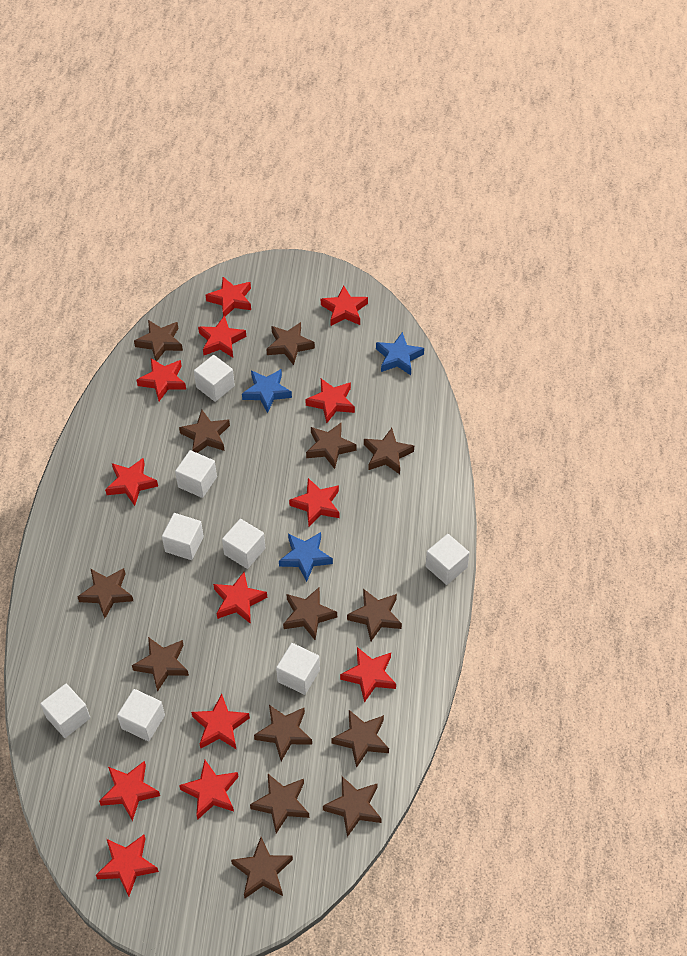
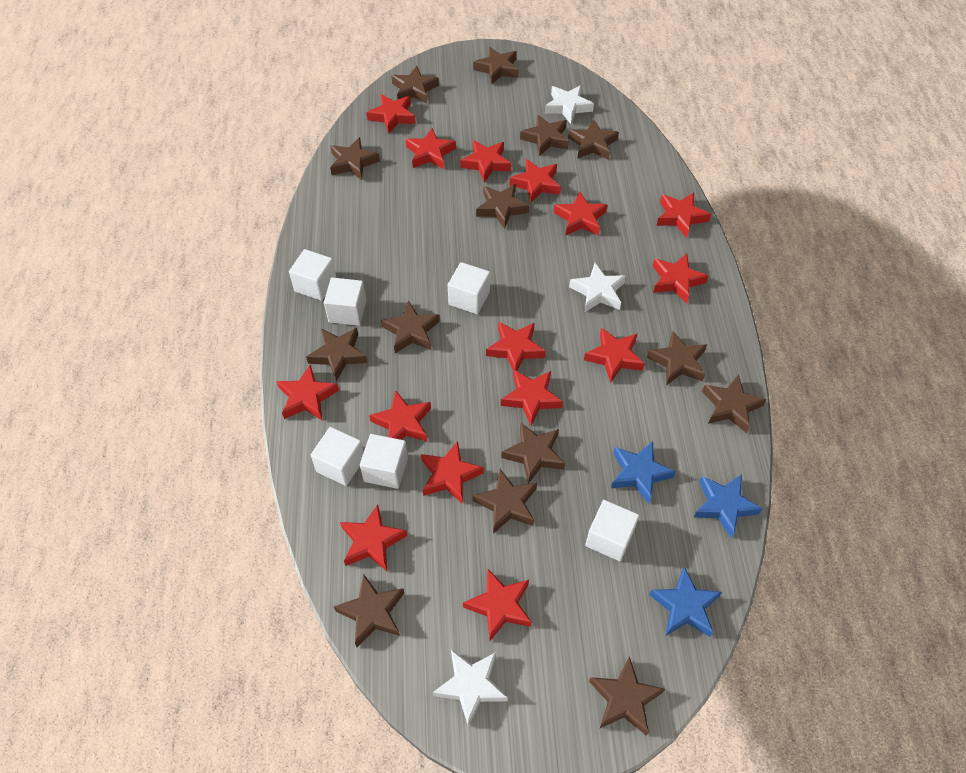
red star: [96,835,159,897] [99,761,160,821] [105,458,158,506] [137,358,186,401] [179,760,239,820] [191,694,250,749] [198,315,246,357] [206,277,251,317] [213,572,267,624] [289,478,339,527] [305,379,355,423] [321,285,368,326] [340,647,396,703] = 13 -> [276,365,339,420] [340,504,407,571] [366,94,416,134] [369,390,431,441] [405,128,456,169] [421,441,484,504] [460,140,511,182] [463,568,532,641] [486,321,546,372] [501,370,563,425] [510,159,561,203] [554,191,607,235] [584,328,645,383] [653,253,708,303] [656,192,711,238] = 15
white cube: [40,684,90,738] [117,689,165,741] [162,513,204,560] [175,450,217,498] [194,355,235,402] [222,519,265,569] [276,643,320,695] [426,534,470,585] = 8 -> [289,249,336,301] [311,427,364,486] [324,278,366,326] [360,434,408,489] [448,262,490,314] [585,500,639,561] = 6
white star: none = 0 -> [433,650,508,727] [545,85,594,124] [569,263,626,312] = 3

